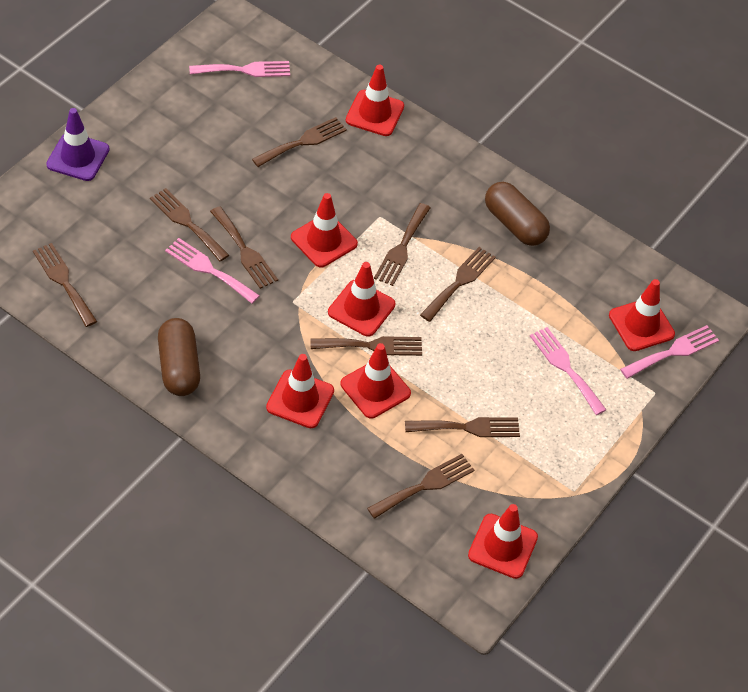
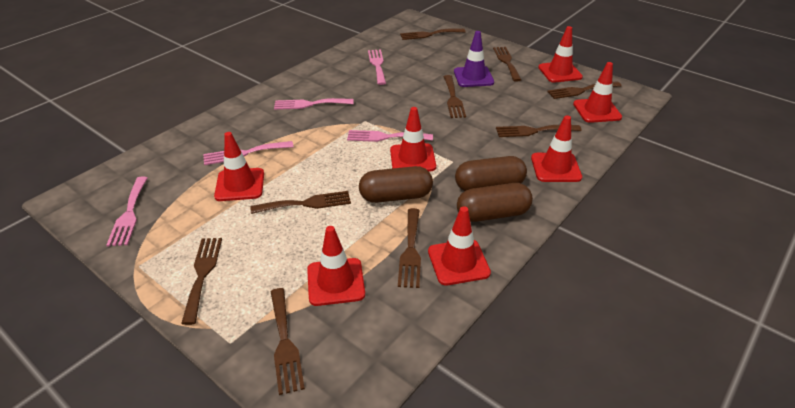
brown capsule: [158,318,200,396] [485,182,550,246] = 2 -> [359,166,433,203] [455,156,527,191] [457,183,533,222] = 3
pink fork: [165,238,260,304] [189,61,290,77] [530,327,606,415] [620,325,719,379] = 4 -> [106,176,147,246] [203,141,293,165] [274,98,354,110] [347,130,433,142] [368,50,386,85] = 5

